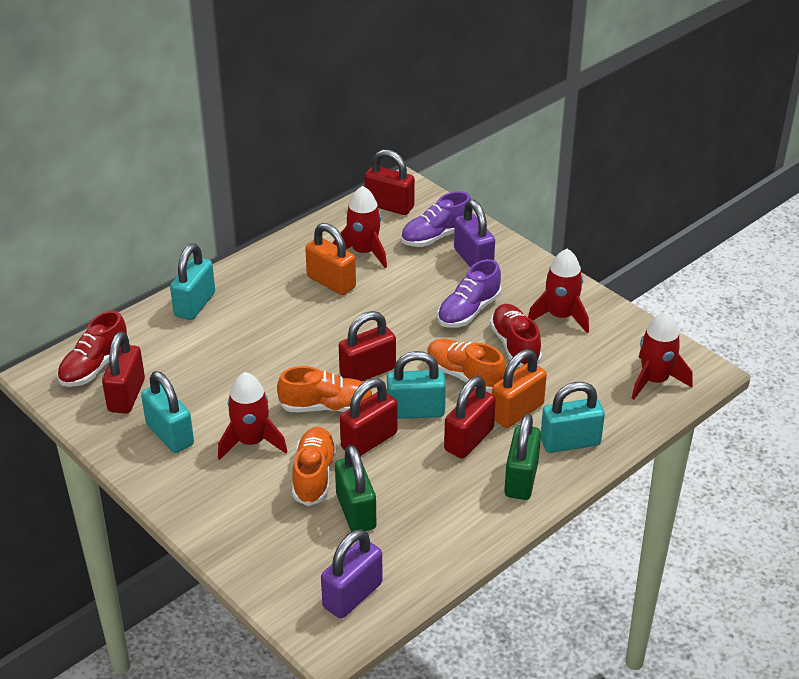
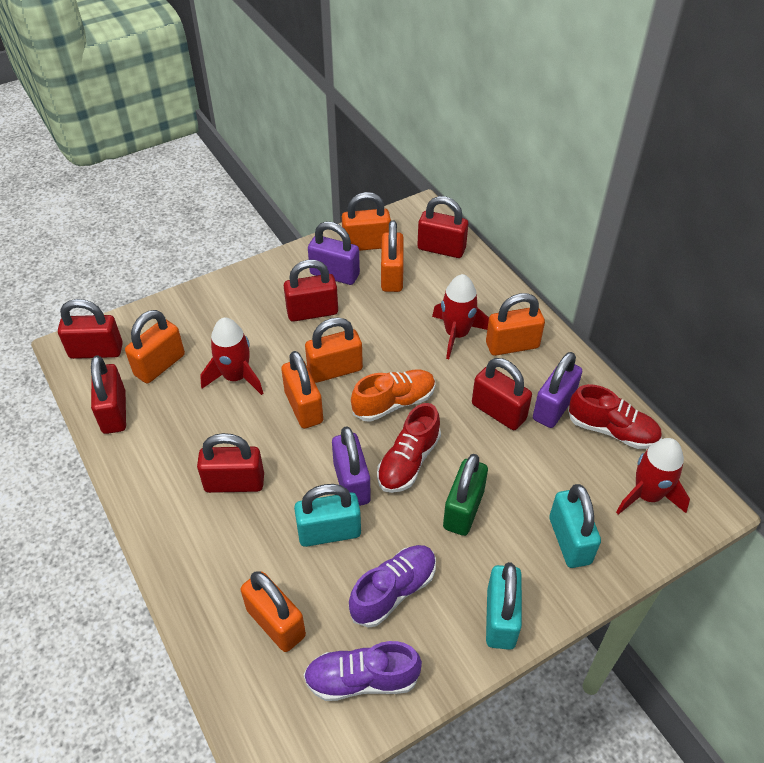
green padlock: [335,445,376,532] [504,413,541,500] = 2 -> [443,454,488,536] = 1
orange padlock: [305,223,356,295] [492,349,547,428] = 2 -> [125,310,185,383] [241,571,306,652] [281,351,323,429] [305,317,363,383] [342,192,391,251] [381,220,404,292] [486,293,545,356] = 7
orange shoe: [277,366,373,412] [292,427,337,506] [427,339,506,393] = 3 -> [351,369,436,422] = 1
purple padlock: [321,529,383,618] [454,200,495,267] = 2 -> [308,222,360,285] [332,426,371,506] [533,352,582,428] = 3
red padlock: [102,332,145,414] [339,311,396,381] [340,378,398,456] [365,149,415,215] [444,376,496,458] = 5 -> [58,299,123,359] [91,355,126,434] [197,433,264,493] [284,260,338,322] [417,196,468,258] [472,358,532,430] = 6
red rocket: [218,372,288,460] [333,186,387,268] [528,249,589,333] [632,312,692,400] = 4 -> [200,318,263,395] [432,274,489,359] [616,438,690,515] = 3
turquoise padlock: [141,371,194,453] [170,243,215,320] [387,351,446,419] [541,382,605,453] = 4 -> [294,484,361,547] [486,562,522,650] [549,484,601,568] = 3

